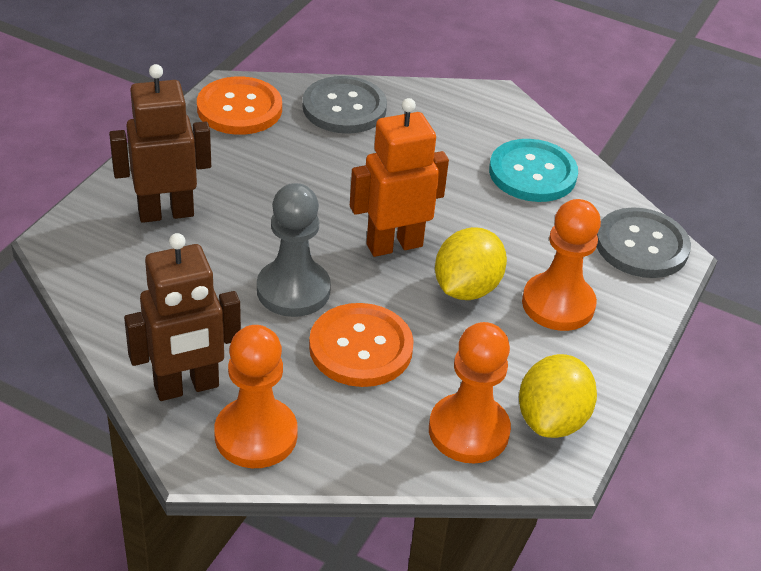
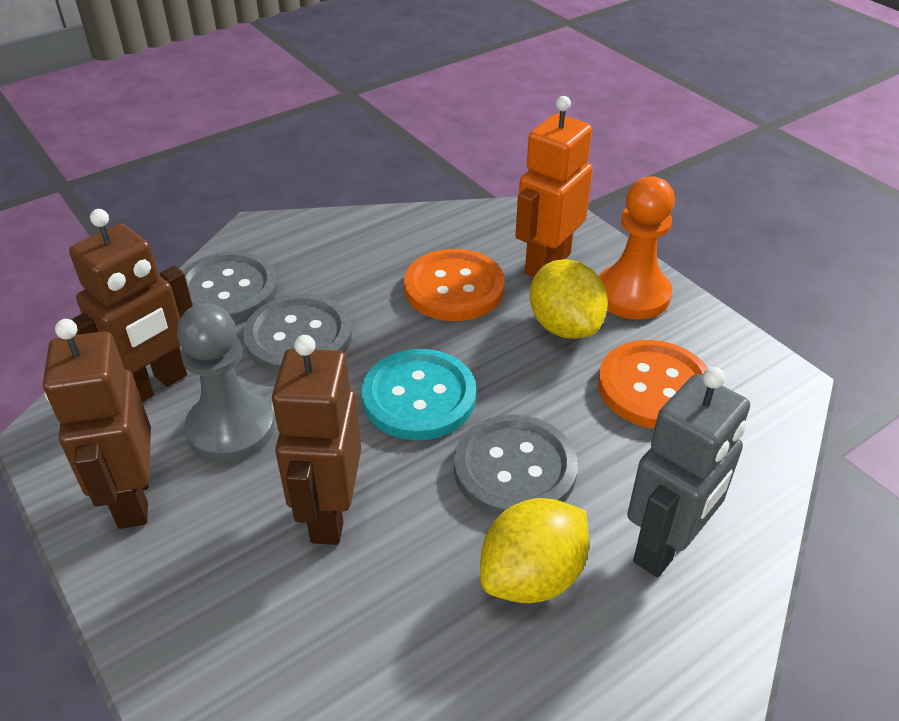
brown robot: [109,64,211,223] [124,233,241,401] = 2 -> [43,319,151,529] [69,209,193,403] [271,335,361,545] = 3
grey button: [303,76,387,134] [597,207,691,278] = 2 -> [183,251,278,323] [243,294,352,374] [454,414,578,517] = 3
grey robot: none = 0 -> [627,367,750,577] = 1
orange pawn: [214,325,298,468] [429,322,511,463] [522,199,601,331] = 3 -> [598,176,675,319] = 1

